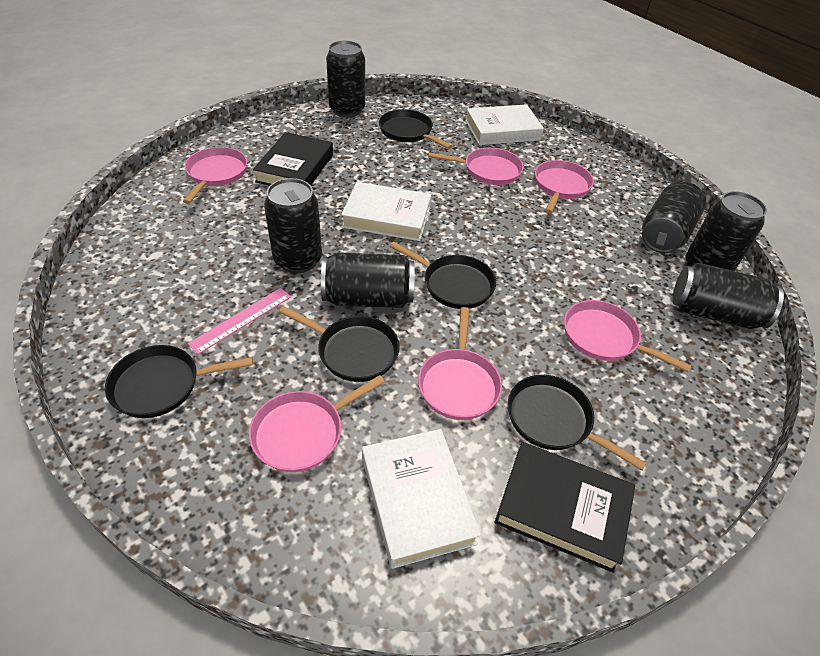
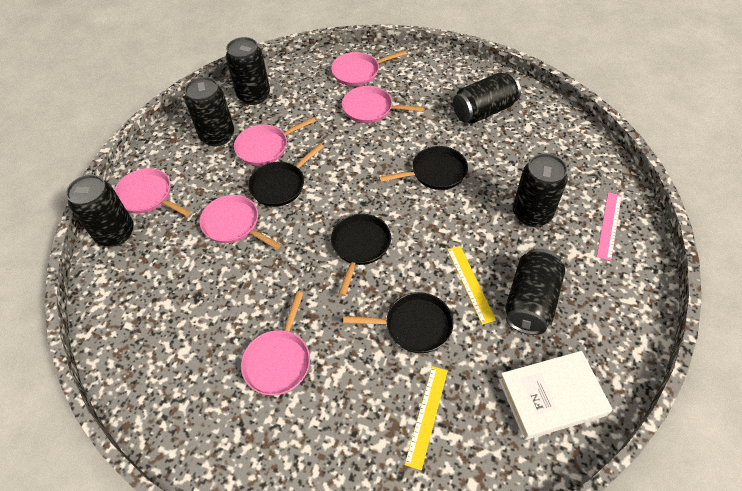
black book: [253,132,333,186] [494,442,635,573] = 2 -> none = 0
black pan: [105,345,253,418] [279,306,400,382] [379,109,452,149] [390,242,496,309] [508,375,647,470] = 5 -> [248,143,324,207] [331,214,391,296] [343,292,453,353] [379,146,468,190] = 4
white book: [341,182,432,241] [362,429,481,569] [465,104,544,145] = 3 -> [499,351,613,440] = 1
yellow ruler: none = 0 -> [405,366,448,470] [447,246,496,325] = 2

